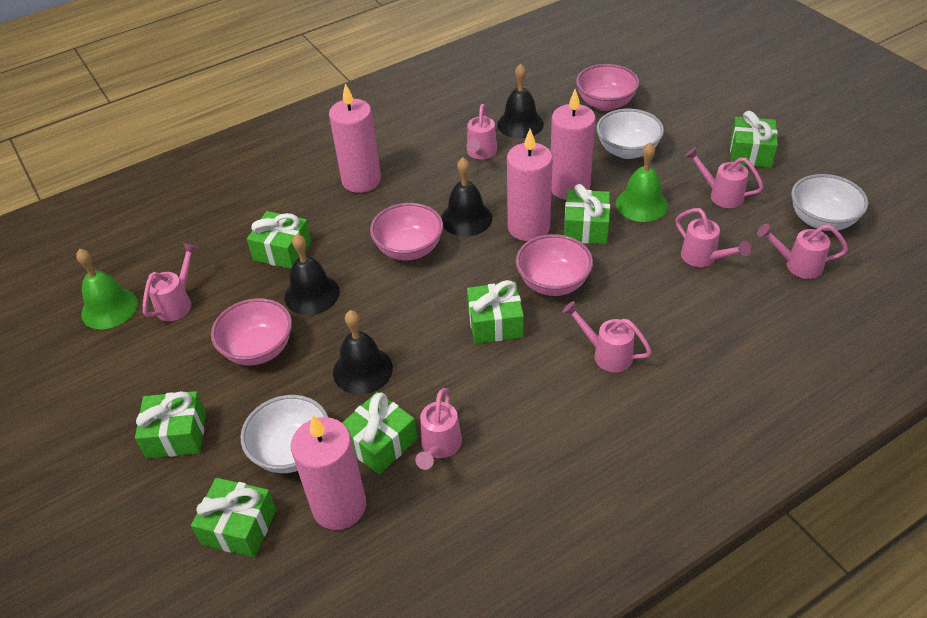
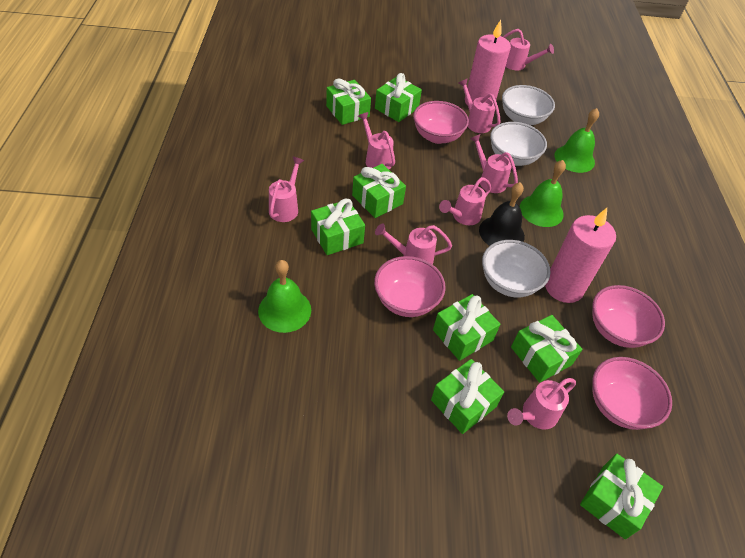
black bell: [284,234,340,315] [333,310,393,395] [441,158,492,237] [497,64,544,139] = 4 -> [479,182,525,246] = 1
green bell: [76,249,138,329] [616,142,668,222] = 2 -> [258,260,311,333] [520,160,566,227] [554,108,599,173] = 3
green gift: [135,391,206,458] [191,478,277,558] [247,211,312,269] [342,392,417,475] [467,280,524,344] [564,184,610,244] [730,111,778,168] = 7 -> [311,199,365,255] [326,78,371,125] [352,164,406,218] [375,73,422,122] [431,359,504,434] [433,294,500,361] [511,315,582,383] [580,454,663,539] = 8
pink candle: [291,415,366,530] [329,83,381,193] [507,129,553,241] [551,89,596,200] = 4 -> [465,20,511,106] [545,208,616,303] = 2
pink watering can: [143,243,198,321] [415,388,462,470] [467,104,497,159] [562,301,652,372] [675,208,751,267] [685,147,763,208] [757,223,848,279] = 7 -> [269,157,304,222] [358,112,395,169] [375,223,452,264] [439,177,491,225] [458,79,500,133] [470,134,518,193] [503,29,554,70] [507,378,576,429] = 8

